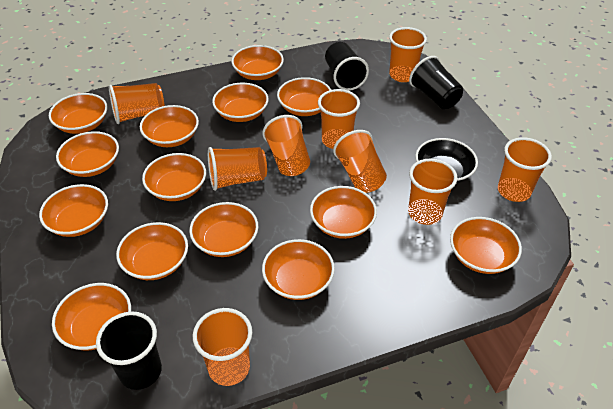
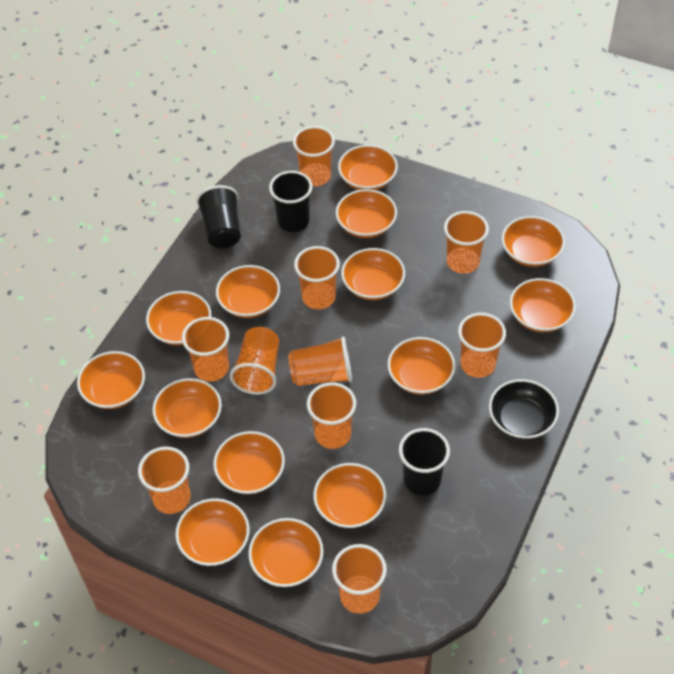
orange cup: [109,83,164,124] [193,308,252,386] [208,147,267,191] [262,115,310,176] [318,89,360,149] [333,130,387,193] [389,27,427,82] [408,159,457,225] [498,137,552,202] = 9 -> [138,447,191,514] [182,317,229,382] [230,327,279,395] [288,336,352,386] [293,126,335,186] [294,246,340,309] [307,382,356,449] [332,544,387,614] [444,211,489,274] [458,313,506,378] = 10

